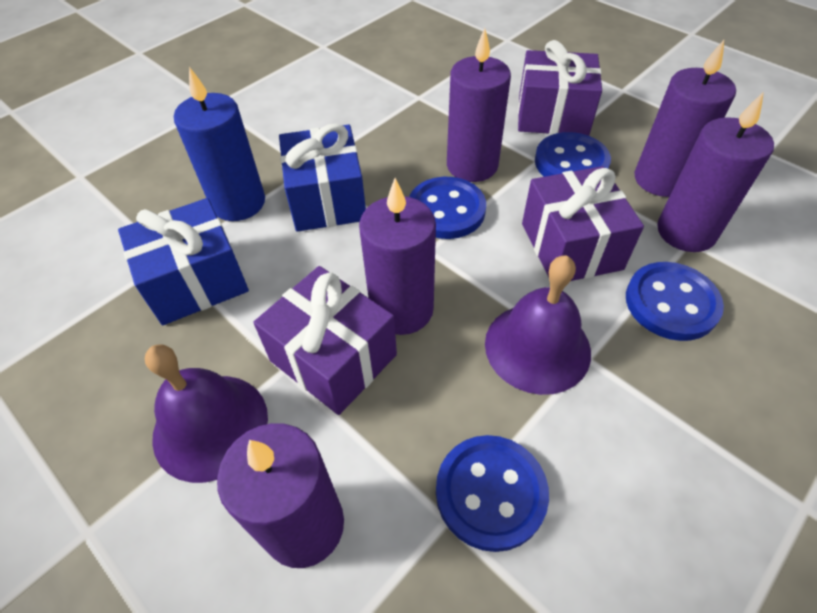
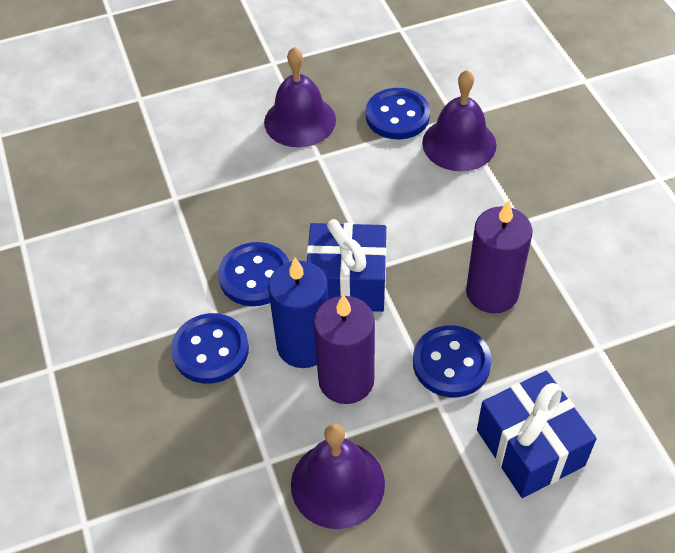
purple bell: [145,344,268,483] [485,255,591,395] = 2 -> [264,47,336,147] [291,423,385,529] [422,70,497,171] = 3
purple candle: [217,423,344,568] [359,178,436,335] [447,28,511,182] [635,40,736,197] [657,92,774,252] = 5 -> [314,294,375,404] [466,200,533,313] = 2
purple gift: [253,266,397,415] [518,40,602,136] [522,166,644,281] = 3 -> none = 0

